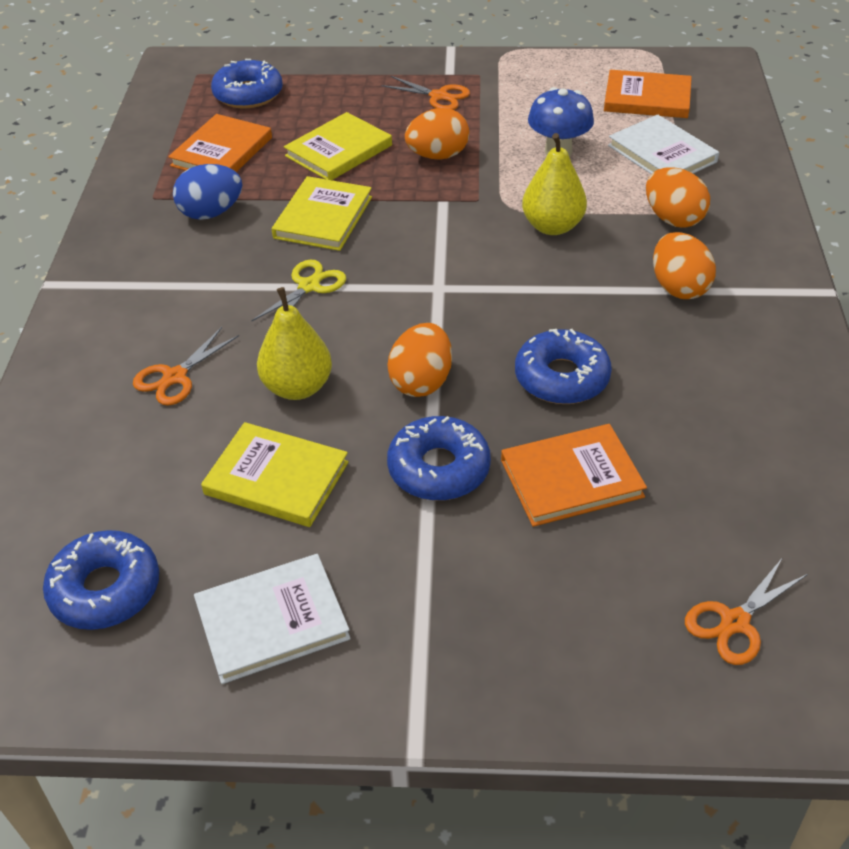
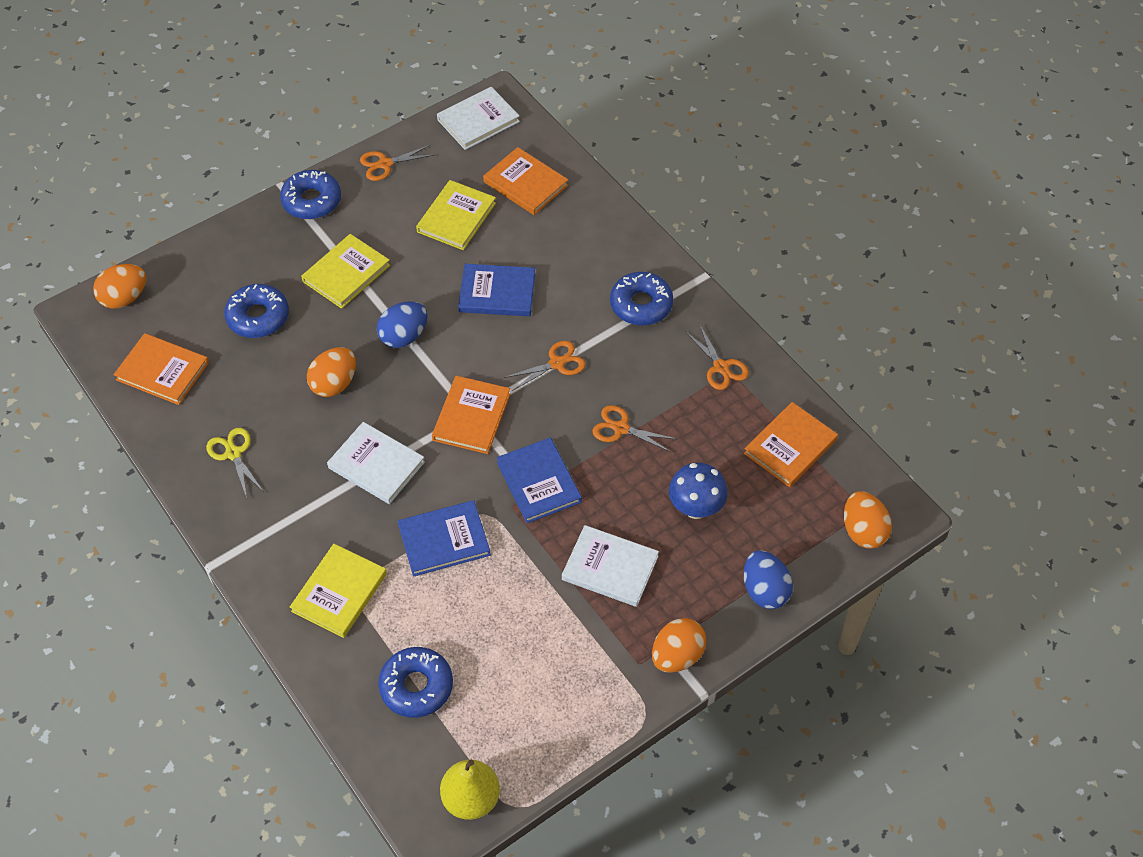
blue book: none = 0 -> [398,500,491,577] [458,264,535,316] [497,438,582,523] = 3
blue egg: [173,164,242,220] = 1 -> [377,301,427,348] [744,550,793,609] = 2
orange book: [168,114,272,172] [501,424,647,527] [604,70,692,118] = 3 -> [114,333,209,405] [432,376,510,454] [483,147,568,215] [744,402,838,487] = 4
orange scissors: [133,327,239,406] [382,76,470,110] [685,557,808,665] = 3 -> [360,145,434,181] [504,341,586,391] [592,405,677,453] [685,325,749,390] = 4
white book: [194,554,351,684] [608,114,719,174] = 2 -> [327,422,425,504] [437,87,520,150] [562,525,659,607] = 3
yellow pear: [257,287,332,400] [522,133,587,235] = 2 -> [440,759,500,820] = 1

